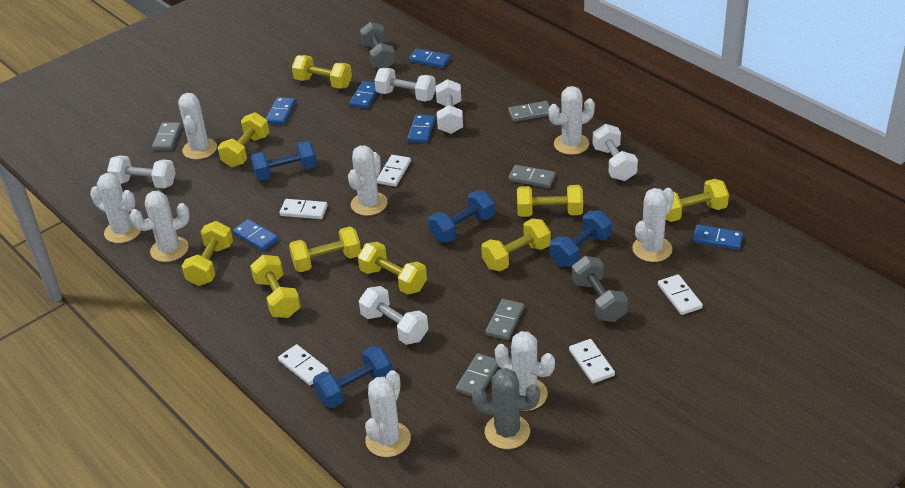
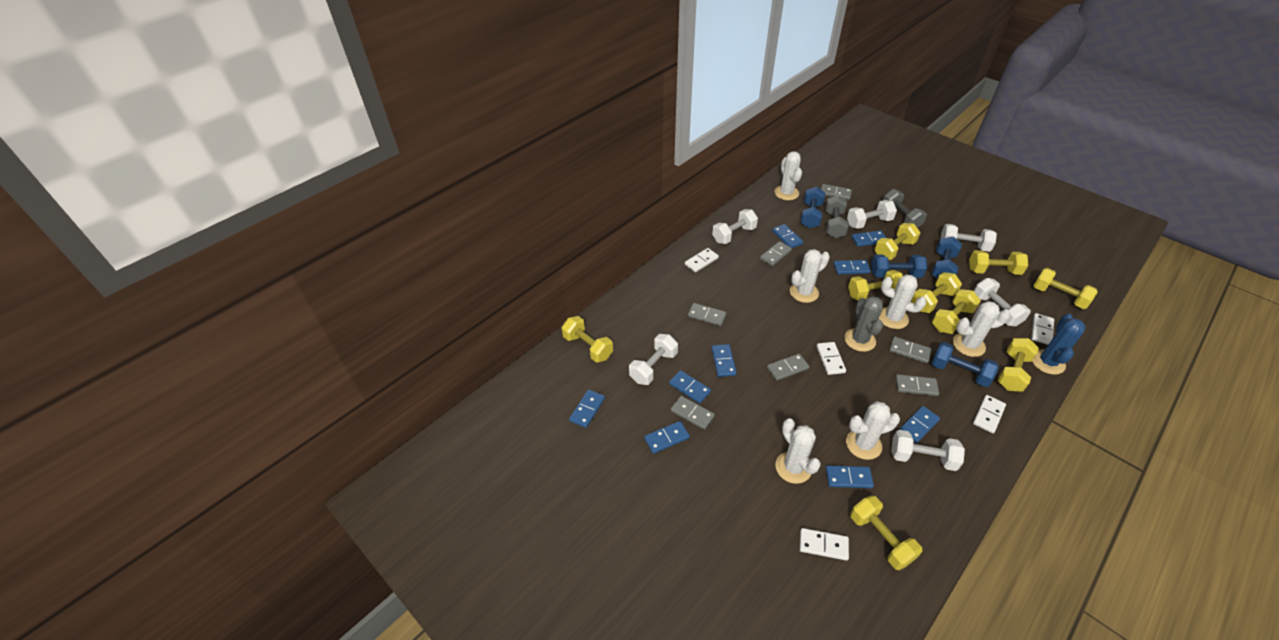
blue cactus: none = 0 -> [1032,314,1086,375] = 1
blue domino: [233,219,279,251] [266,97,296,125] [349,81,377,109] [407,114,435,143] [409,49,451,68] [693,225,743,250] = 6 -> [569,390,605,428] [644,421,690,454] [669,370,711,404] [711,344,737,377] [772,224,803,248] [826,465,874,488] [833,260,871,274] [851,230,886,247] [899,406,940,443] = 9
grey domino: [152,123,182,150] [456,353,498,397] [485,299,525,340] [508,101,550,122] [508,165,556,188] = 5 -> [671,396,715,430] [688,303,726,326] [760,241,792,266] [767,354,809,381] [821,184,852,200] [889,337,932,363] [895,374,939,396] = 7
white cactus: [90,173,141,243] [130,191,190,262] [178,93,217,159] [348,145,388,216] [365,370,411,457] [495,331,555,411] [548,86,595,155] [632,188,674,262] = 8 -> [774,151,802,200] [775,418,821,484] [790,249,830,303] [846,402,900,460] [879,274,927,329] [953,301,1010,357] = 6
white dumbbell: [107,155,176,188] [359,286,428,345] [374,68,436,101] [436,79,463,134] [593,124,638,181] = 5 -> [629,334,678,385] [712,209,758,244] [847,200,897,229] [891,430,965,471] [941,224,997,252] [974,278,1030,327] = 6

